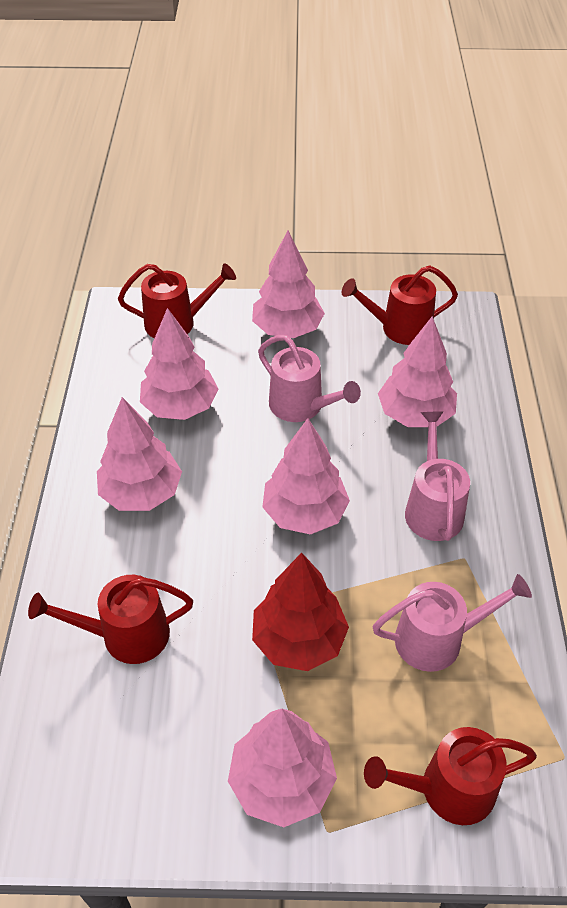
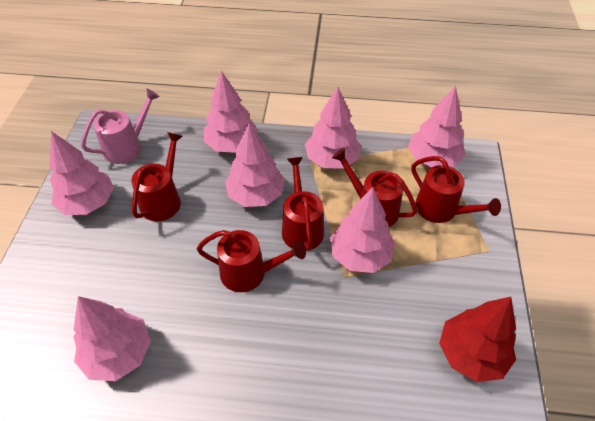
pink tree: [97,397,182,511] [140,308,218,420] [228,709,337,827] [252,231,325,338] [262,418,350,534] [378,316,457,427] = 6 -> [49,131,114,215] [74,296,151,381] [204,71,258,153] [225,123,285,207] [305,87,361,169] [330,187,395,273] [408,86,465,167] = 7
pink watering can: [258,335,361,422] [372,574,532,672] [405,411,470,541] = 3 -> [81,89,160,164] = 1
red watering can: [28,575,193,664] [118,263,236,338] [342,265,458,345] [364,727,537,825] = 4 -> [131,132,183,221] [197,230,306,292] [282,157,324,251] [332,148,418,227] [411,156,501,223] = 5

